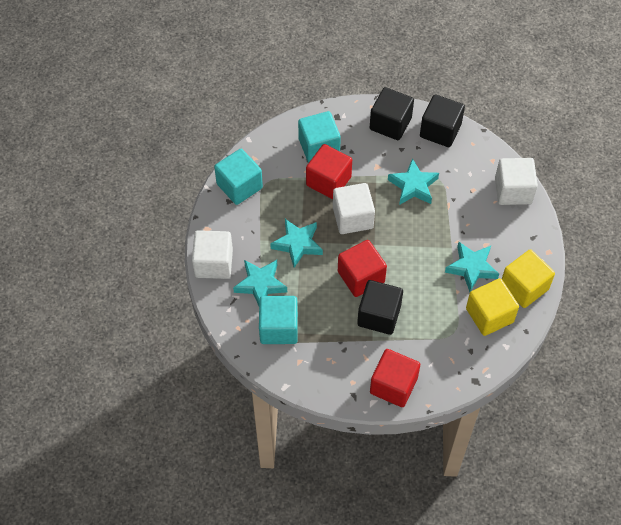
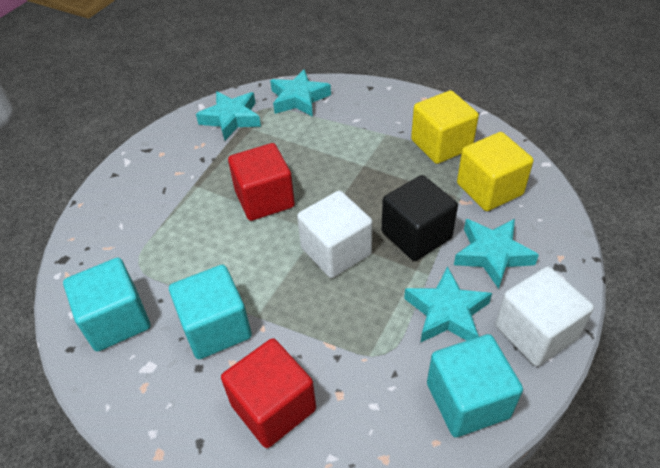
black cube: [357,280,403,335] [370,87,414,140] [420,94,465,147] = 3 -> [382,175,458,261] = 1
red cube: [306,144,352,199] [338,240,387,297] [370,349,420,407] = 3 -> [221,338,316,448] [228,143,295,221] = 2
white cube: [192,230,233,279] [333,183,375,234] [495,158,538,205] = 3 -> [297,191,373,278] [495,266,594,366] = 2

